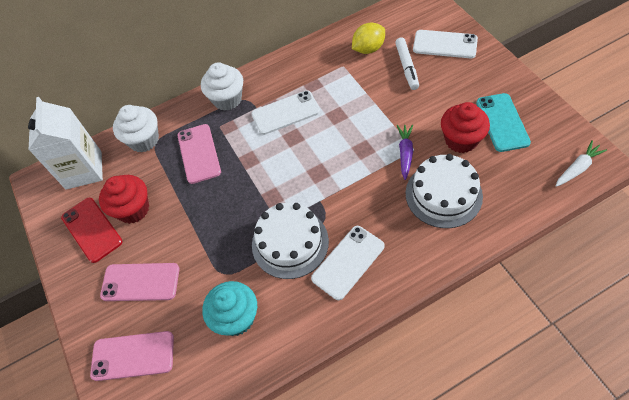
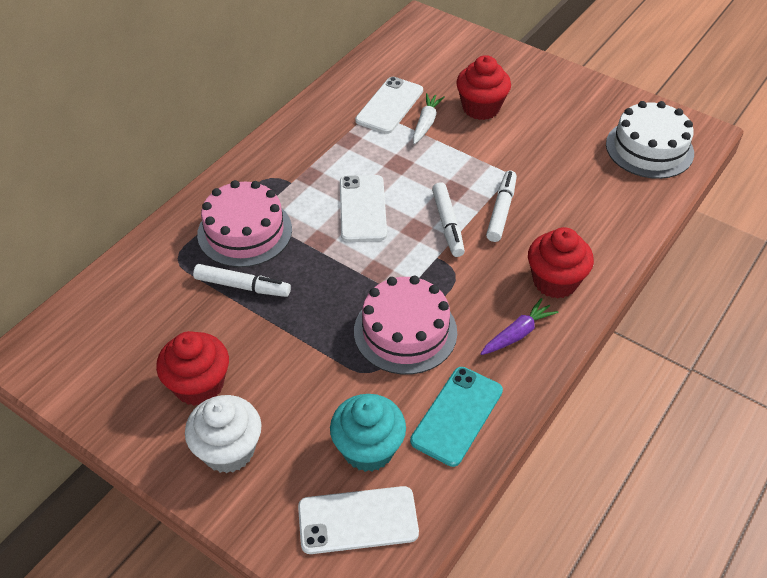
pink cake: none = 0 -> [197,180,292,267] [354,276,457,375] = 2
pink phone: [90,331,174,381] [100,263,179,301] [177,124,221,184] = 3 -> none = 0
red cupcake: [99,175,149,224] [441,102,490,153] = 2 -> [156,331,229,406] [456,55,511,120] [528,227,594,299] = 3
red phone: [61,198,122,263] = 1 -> none = 0
white cake: [252,203,329,279] [405,154,483,228] = 2 -> [606,101,694,179] = 1
white carton: [28,97,103,190] = 1 -> none = 0
white cupcake: [113,105,159,153] [201,62,243,111] = 2 -> [185,395,262,473] = 1
white marker: [395,37,419,90] = 1 -> [193,264,291,297] [432,182,465,257] [486,170,517,242] = 3
yellow lemon: [352,23,385,54] = 1 -> none = 0

